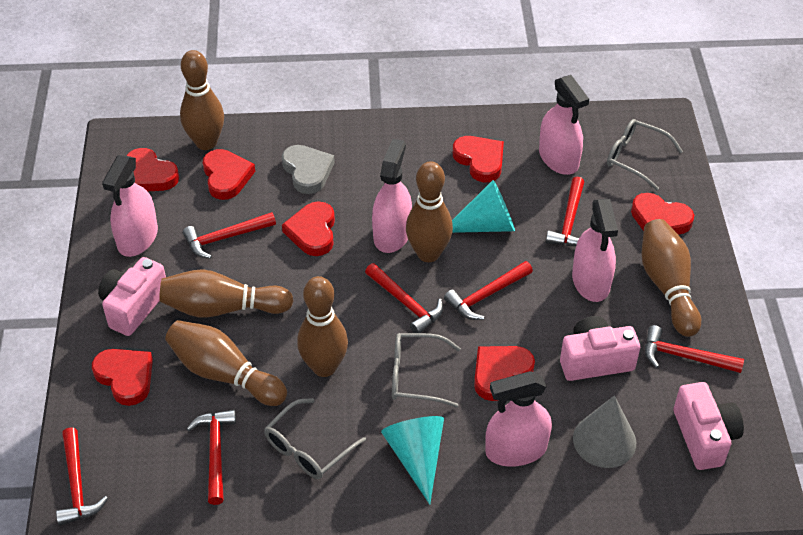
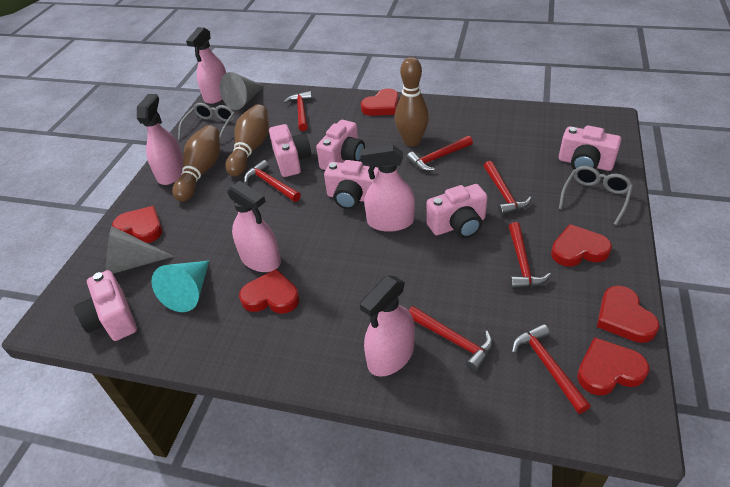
brown bowling pin: [159,269,293,318] [165,320,287,406] [180,50,224,150] [297,276,348,377] [406,161,453,262] [641,219,701,337] = 6 -> [172,125,220,202] [225,104,269,176] [395,57,429,146] = 3
grey cone: [573,395,636,468] = 1 -> [106,226,174,274] [220,72,264,110] = 2
grey glasses: [264,398,366,479] [392,333,461,407] [607,119,683,190] = 3 -> [178,103,235,140] [559,166,633,225] = 2
grey heart: [282,145,335,194] = 1 -> none = 0
pink camera: [98,257,166,336] [560,316,640,381] [673,382,744,470] = 3 -> [74,270,137,341] [269,124,311,177] [316,120,365,170] [324,160,379,209] [426,184,488,238] [559,125,621,171] = 6
red heart: [92,349,153,406] [126,148,179,191] [203,149,255,200] [282,201,335,256] [453,136,504,182] [474,346,535,401] [631,193,694,235] = 7 -> [112,206,163,243] [239,269,299,314] [361,88,399,116] [551,224,612,266] [577,337,649,395] [597,286,659,343] = 6
turquoise cone: [381,416,444,505] [452,180,515,233] = 2 -> [151,261,209,312] = 1

